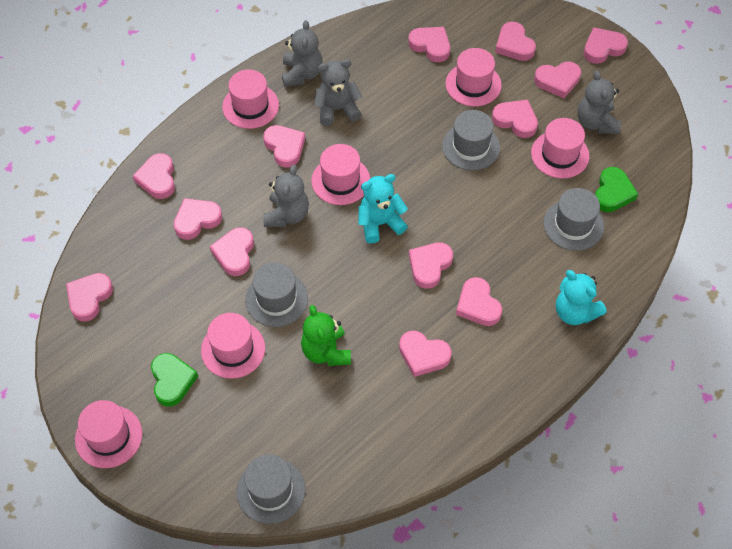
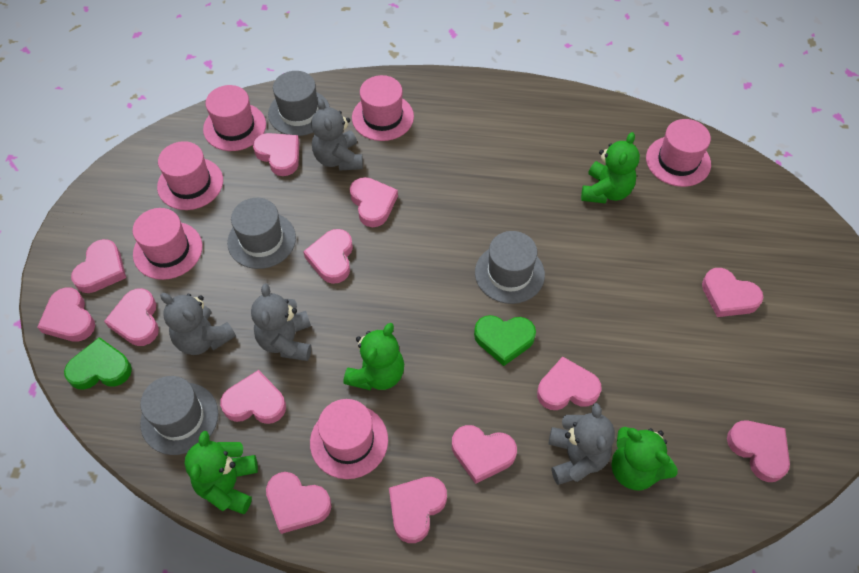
green teddy bear: [301,305,351,366] = 1 -> [185,431,258,514] [344,323,404,390] [581,132,640,203] [611,427,678,490] = 4
turquoise teddy bear: [358,174,408,244] [556,270,606,325] = 2 -> none = 0

